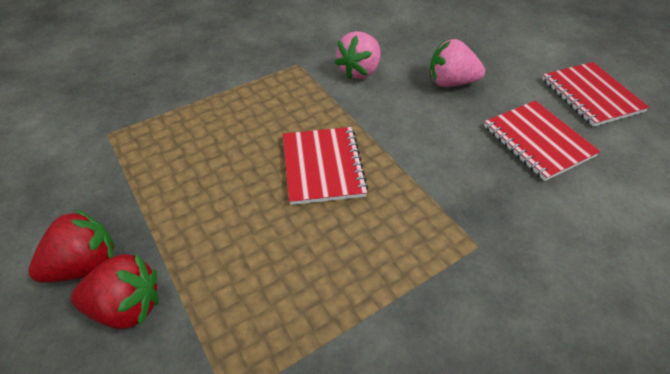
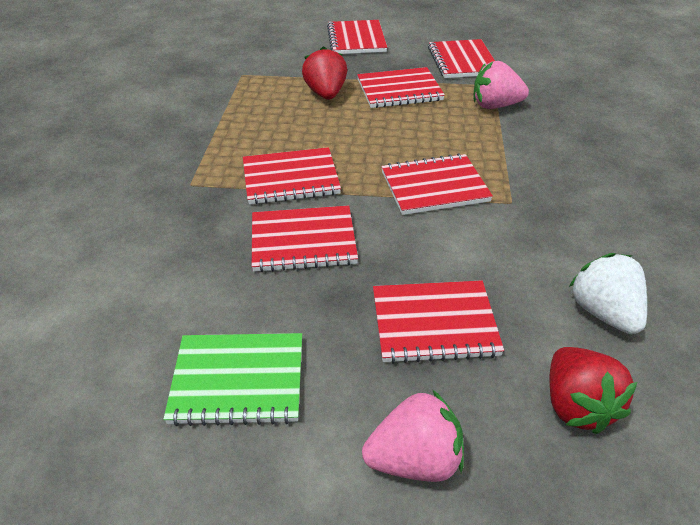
green notebook: none = 0 -> [163,333,302,426] = 1
red notebook: [283,127,369,205] [484,101,600,181] [542,62,649,127] = 3 -> [243,147,341,204] [252,206,358,272] [327,20,387,54] [357,67,445,108] [373,280,504,364] [381,153,493,215] [428,39,495,78] = 7
white strawberry: none = 0 -> [569,253,647,334] = 1

